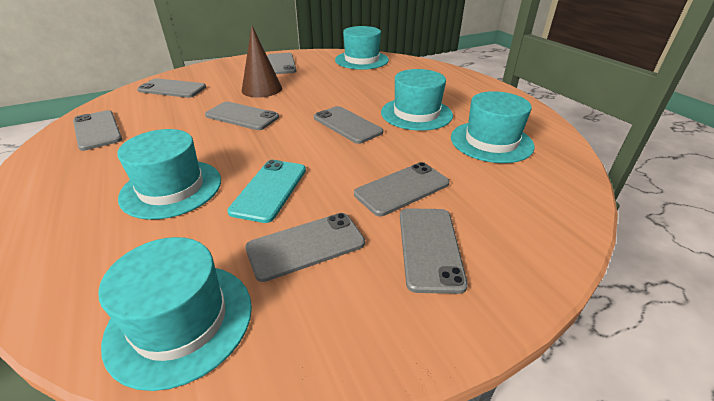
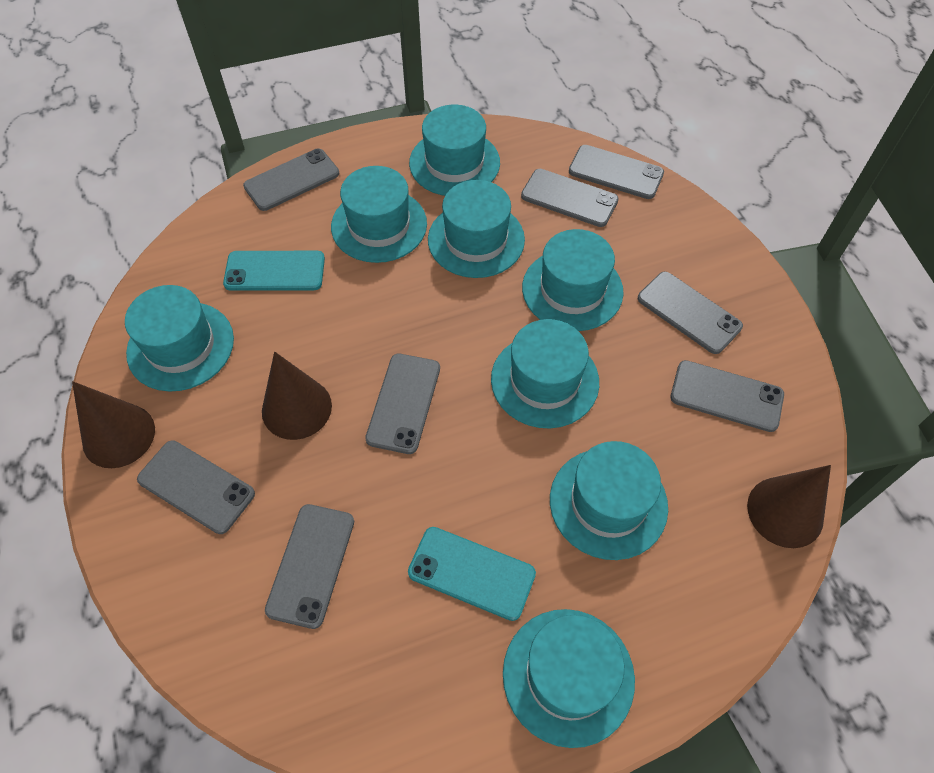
brown cone: [242,26,282,98] = 1 -> [72,381,155,468] [262,352,332,440] [747,465,831,548] = 3
turquoise hat: [98,237,252,391] [117,129,221,220] [335,26,389,70] [381,69,453,131] [451,91,535,163] = 5 -> [125,285,234,392] [331,166,427,263] [409,105,500,196] [428,180,525,278] [491,319,599,428] [503,609,635,748] [522,229,624,331] [550,441,668,560] = 8
turquoise phone: [227,160,306,223] = 1 -> [223,251,325,291] [408,527,536,621] = 2

